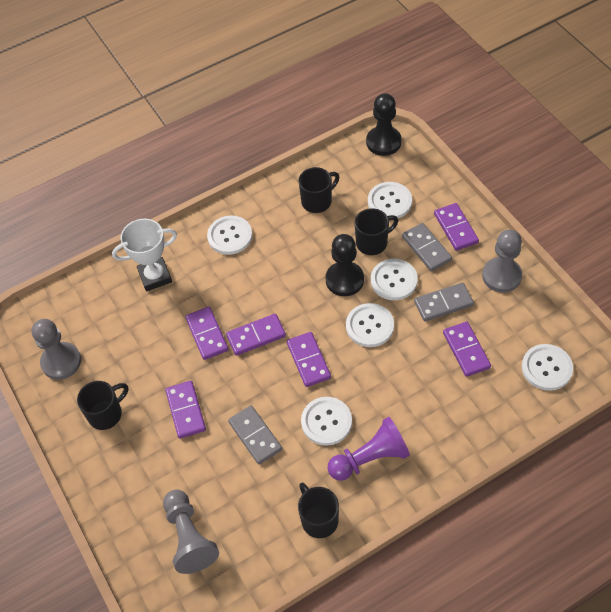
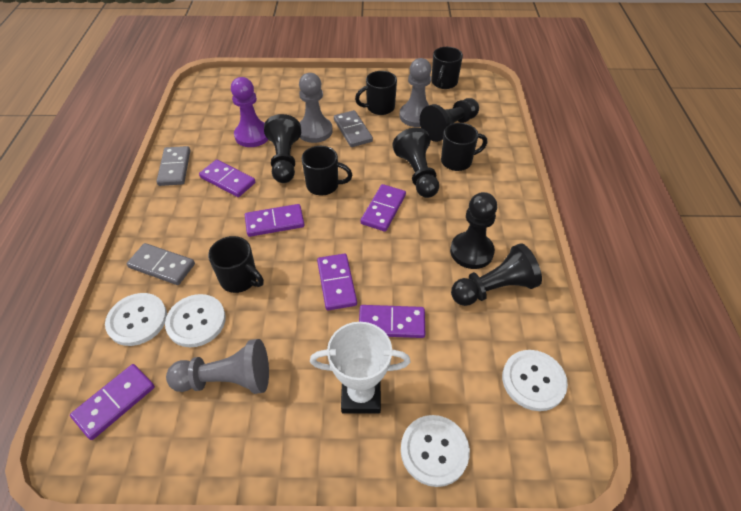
black mug: [77,381,128,430] [298,167,339,213] [298,483,339,538] [355,208,398,255] = 4 -> [208,236,264,293] [302,146,352,196] [355,71,397,115] [431,47,463,89] [441,123,487,171] = 5
black pawn: [325,234,364,296] [366,93,402,156] = 2 -> [264,114,301,183] [392,127,439,198] [420,98,479,142] [450,192,497,269] [451,243,542,306] = 5
white button: [207,216,252,255] [301,397,352,446] [346,303,394,347] [368,182,412,218] [371,259,418,300] [522,344,573,391] = 6 -> [105,293,167,346] [165,294,226,347] [401,415,470,487] [502,350,568,411] = 4

